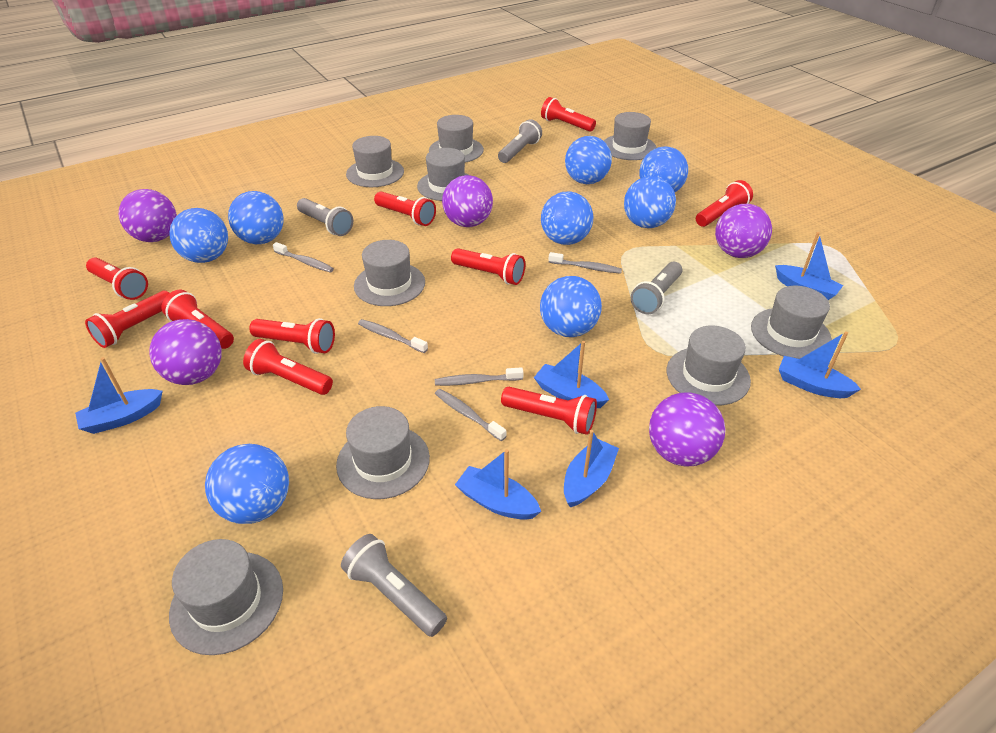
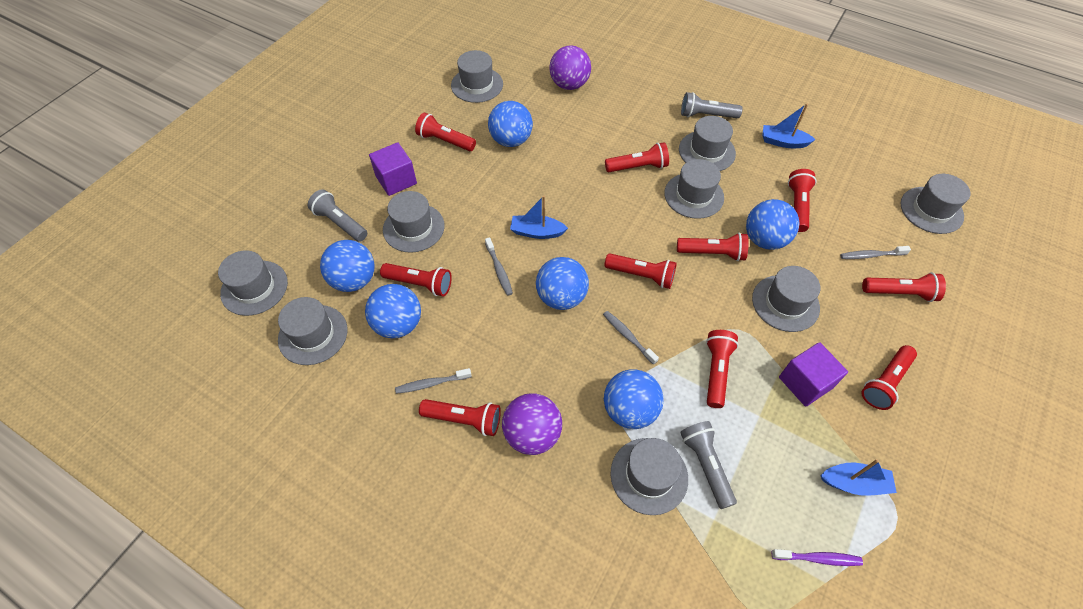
blue ball: [169,208,228,263] [205,444,289,524] [228,191,283,244] [540,276,602,337] [541,192,593,245] [565,136,612,184] [624,176,676,228] [639,146,688,192] = 8 -> [320,240,374,292] [365,284,421,338] [488,101,533,147] [536,257,589,310] [604,369,664,429] [746,199,799,250] = 6
blue boat: [75,357,163,434] [455,449,541,520] [534,341,609,408] [564,430,619,508] [775,232,843,300] [779,332,861,398] = 6 -> [510,196,568,239] [762,103,816,148] [820,459,897,496] = 3
grey flashlight: [297,198,353,236] [341,534,447,637] [498,119,542,163] [631,262,683,314] = 4 -> [308,189,367,242] [680,421,737,509] [681,92,743,118] = 3
grey toothbrush: [273,242,334,272] [358,319,428,353] [435,367,524,386] [435,389,506,441] [548,252,622,274] = 5 -> [395,368,472,394] [485,237,513,296] [603,311,659,365] [840,246,911,259] = 4
purple ball: [119,189,177,242] [149,319,222,385] [442,175,493,227] [649,392,726,467] [715,204,772,258] = 5 -> [502,393,562,455] [549,46,591,90] = 2
purple cube: none = 0 -> [369,142,417,196] [779,342,848,407] = 2
purple toothbrush: none = 0 -> [772,549,863,566] = 1

